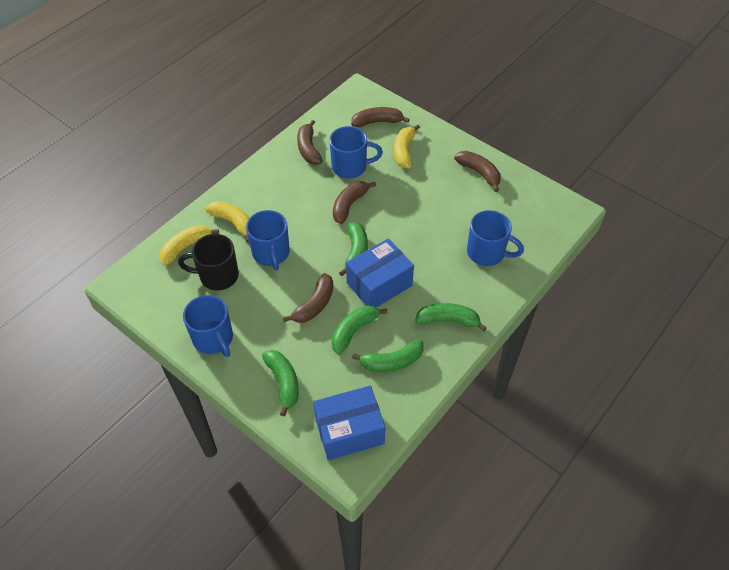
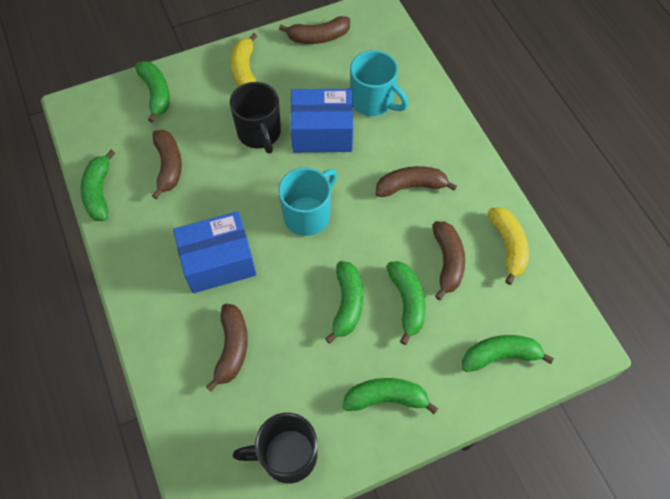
black mug: [178,234,239,291] = 1 -> [230,82,281,154] [233,413,317,483] = 2
blue mug: [183,295,233,357] [246,210,290,270] [329,126,383,178] [467,210,524,266] = 4 -> none = 0
green banana: [262,350,299,416] [332,306,388,355] [339,222,368,276] [352,340,424,372] [415,303,487,331] = 5 -> [81,150,115,221] [135,61,170,123] [325,261,363,344] [343,378,438,414] [386,261,426,345] [462,335,554,372] = 6
turquoise mug: none = 0 -> [278,167,337,236] [350,50,408,116] = 2
yellow banana: [159,225,219,265] [205,201,249,243] [394,124,420,169] = 3 -> [231,33,257,87] [488,207,529,285] = 2

